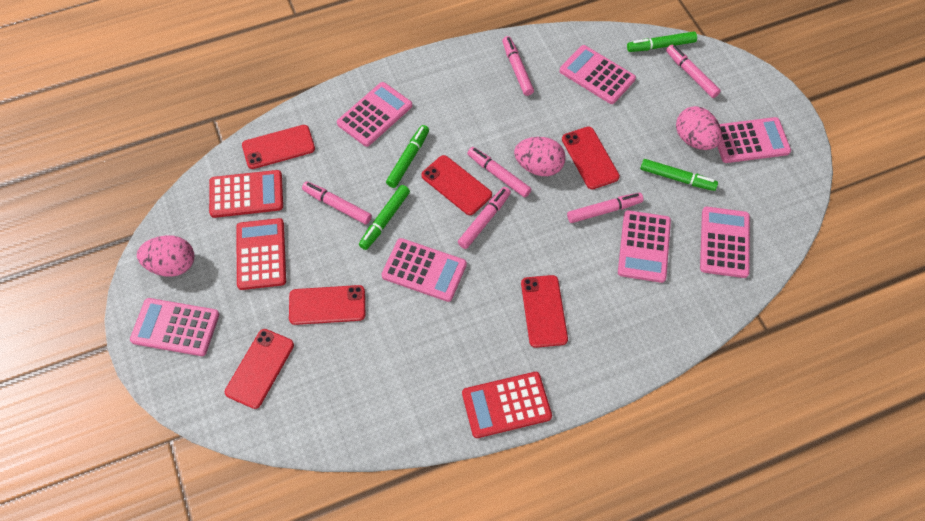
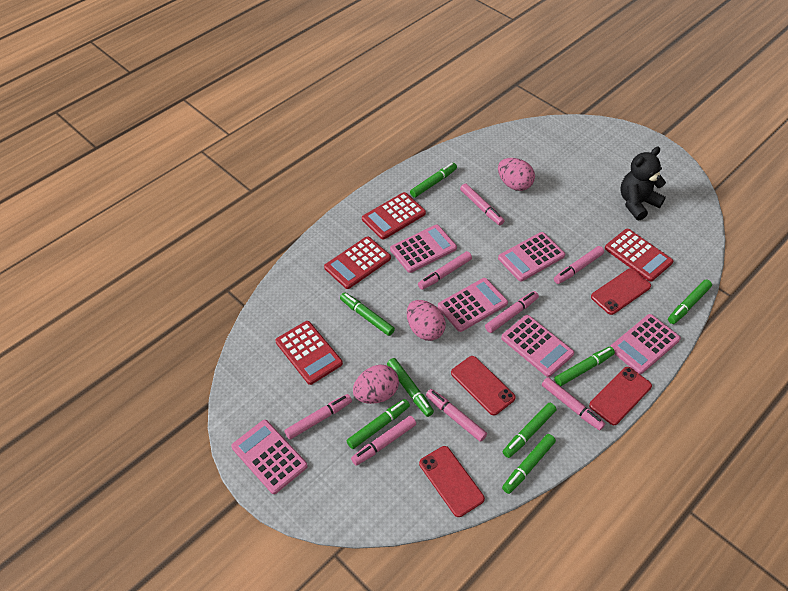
black teddy bear: none = 0 -> [621,147,666,221] = 1
green marker: [359,185,410,250] [386,125,429,188] [627,31,697,52] [640,159,718,191] = 4 -> [340,292,395,336] [347,399,410,449] [387,358,434,417] [410,163,457,198] [502,434,556,494] [503,403,557,458] [554,347,615,386] [668,280,712,324] = 8
pink calculator: [130,298,219,356] [337,82,412,147] [381,238,467,302] [559,45,636,104] [618,210,671,283] [700,207,750,278] [717,117,791,163] = 7 -> [231,420,308,494] [390,225,457,273] [438,278,508,332] [498,232,565,281] [501,315,574,377] [610,314,681,374] = 6
pink marker: [302,181,372,224] [458,187,511,249] [467,147,532,197] [502,36,534,96] [567,193,643,223] [666,45,721,98] = 6 -> [284,394,352,440] [351,416,416,466] [418,251,472,290] [426,389,487,442] [460,183,504,225] [485,291,539,333] [542,377,605,430] [554,246,604,284] = 8
red calculator: [209,170,283,218] [236,218,286,290] [462,372,552,438] = 3 -> [275,321,343,385] [324,236,391,289] [362,192,426,240] [605,229,673,282] = 4
red phone: [225,329,294,409] [242,125,315,169] [289,285,365,325] [421,155,492,215] [521,275,568,348] [562,127,620,189] = 6 -> [419,446,485,517] [451,356,516,415] [589,367,652,425] [591,268,651,315] = 4

